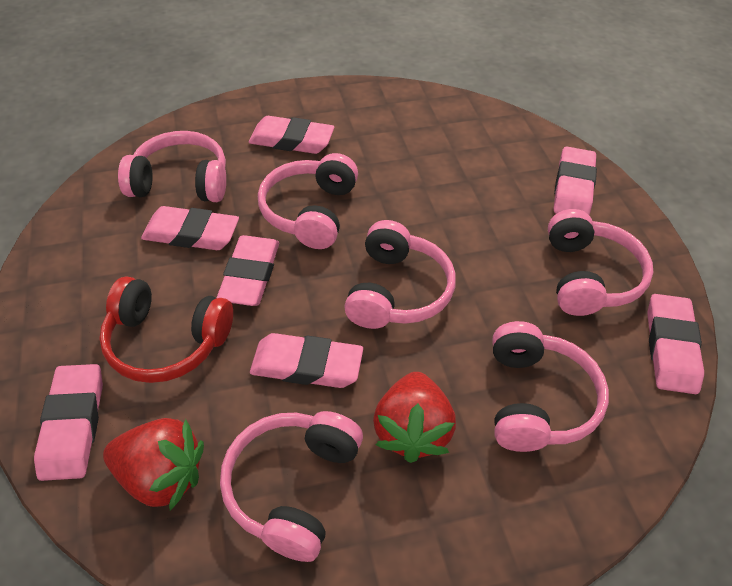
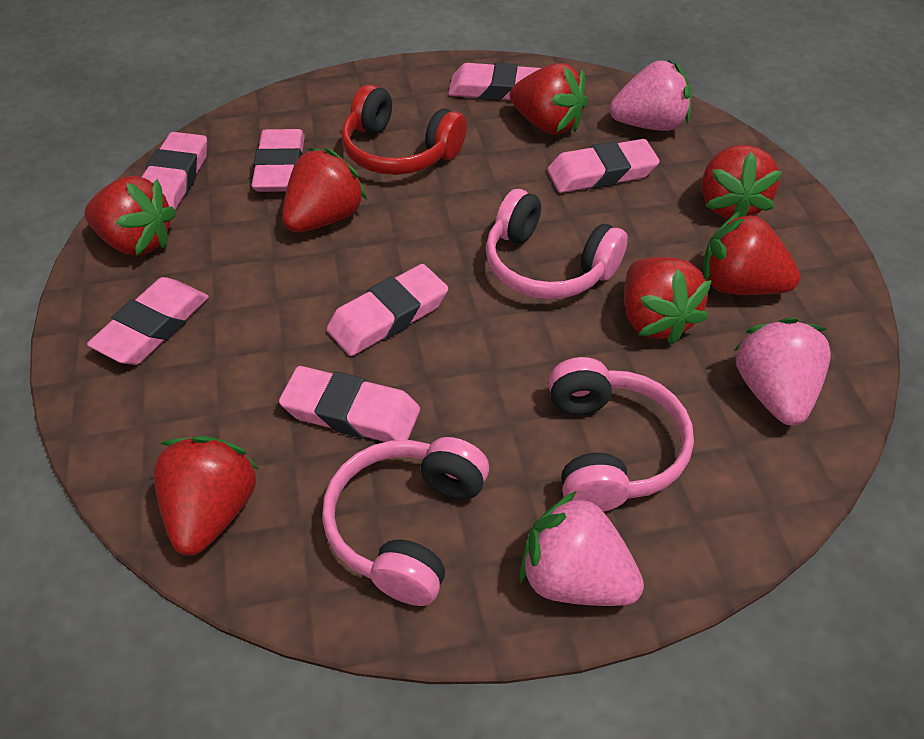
pink headphones: [118,131,226,202] [220,411,363,562] [258,153,358,249] [344,220,456,329] [493,321,609,452] [548,209,654,316] = 6 -> [322,437,489,606] [486,189,628,299] [548,357,694,512] = 3
pink strawberry: none = 0 -> [519,491,644,606] [610,60,691,131] [734,318,831,426] = 3
red strawberry: [103,418,204,511] [373,372,456,463] = 2 -> [84,176,176,256] [154,436,260,556] [282,148,367,232] [510,63,588,134] [624,257,712,344] [702,145,783,218] [703,211,800,295] = 7

